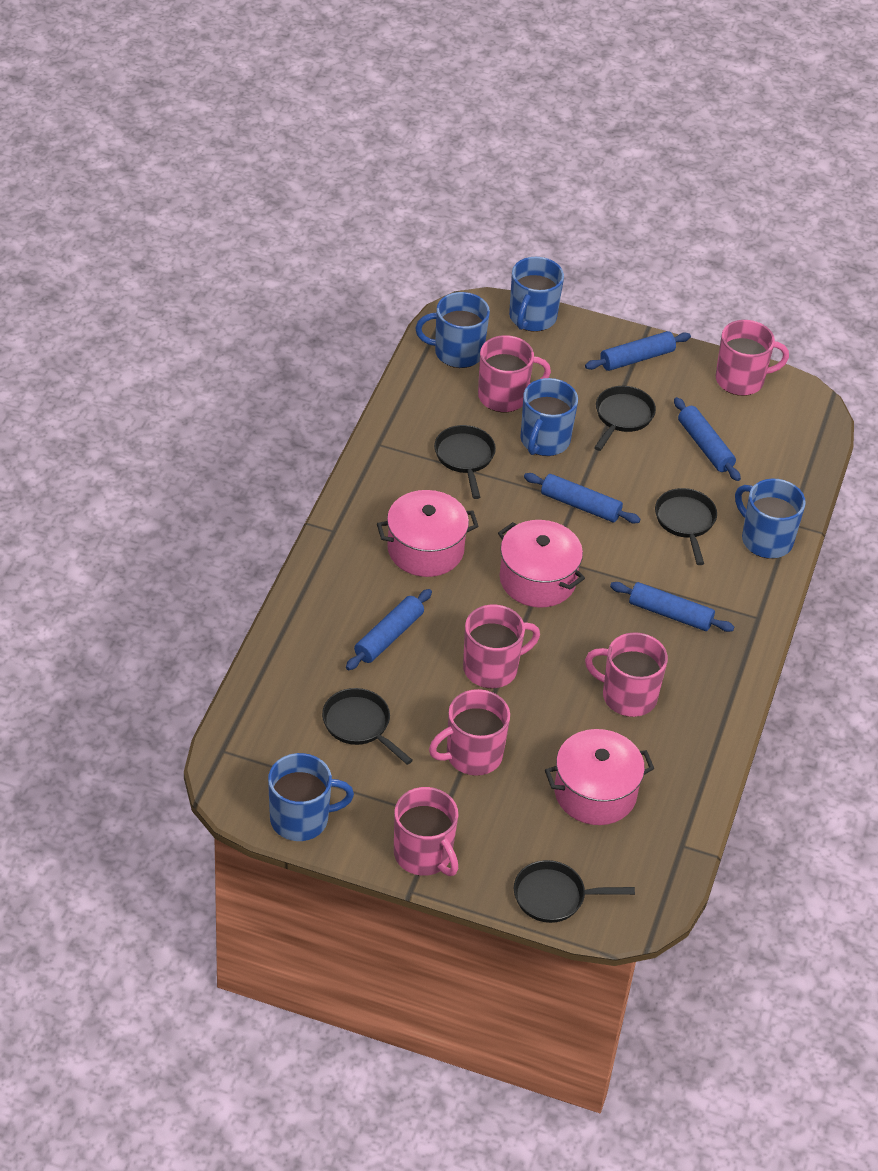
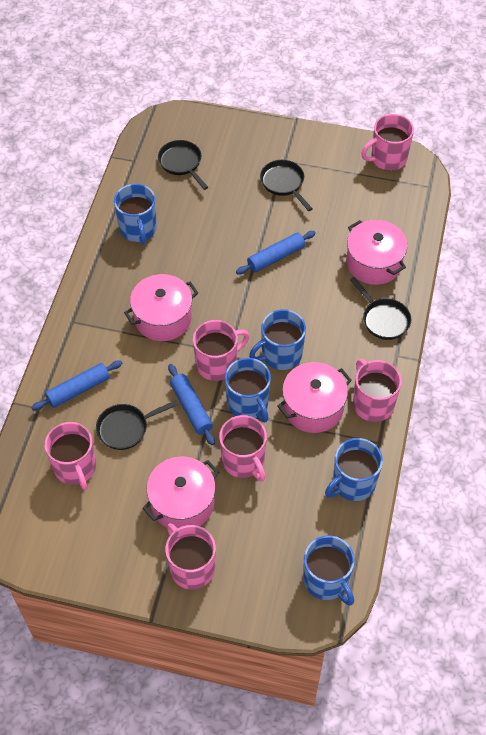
black pan: [322,688,413,765] [434,425,496,499] [514,860,635,923] [594,386,656,451] [655,488,717,565] = 5 -> [96,400,178,450] [158,140,208,190] [260,160,313,211] [350,277,411,340] = 4
blue rolling pin: [346,589,432,670] [524,473,640,523] [585,331,691,371] [610,582,734,632] [674,397,741,481] = 5 -> [31,360,122,411] [168,364,215,445] [236,231,316,274] = 3
pink pot: [377,490,479,577] [498,520,585,608] [545,729,654,825] = 3 -> [124,274,198,341] [143,457,219,528] [277,362,352,433] [346,220,407,285] = 4

